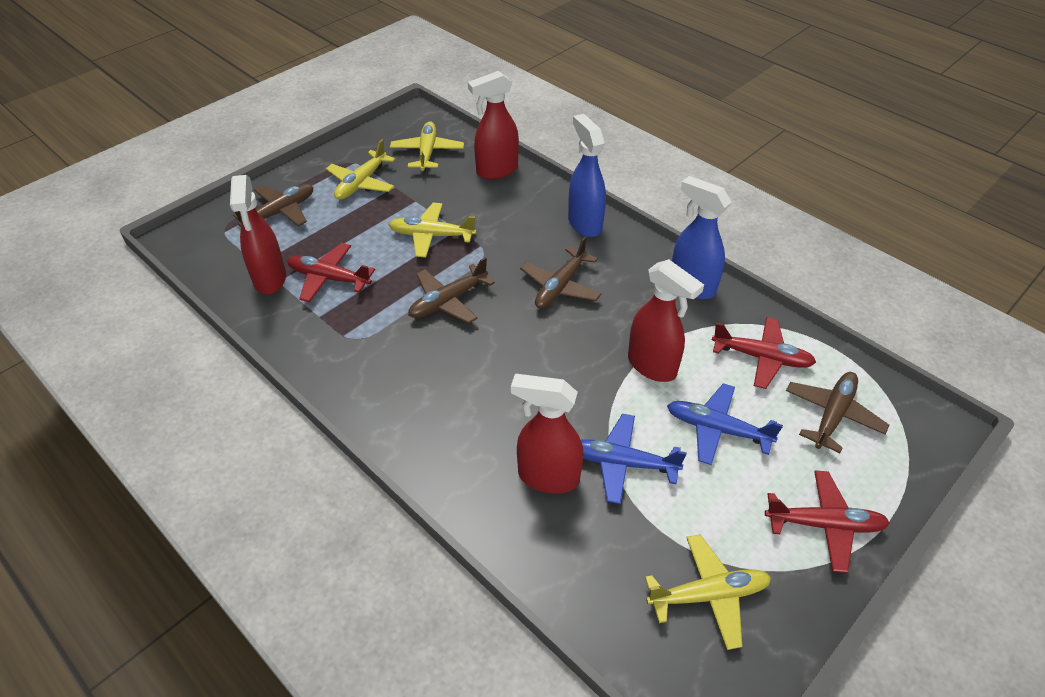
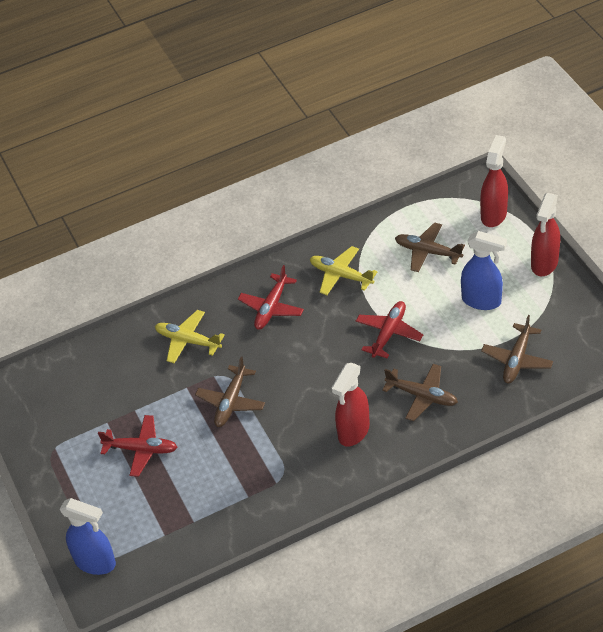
blue plane: [581,414,687,504] [667,383,783,465] = 2 -> none = 0
red spray bottle: [230,175,286,294] [468,71,519,179] [511,374,583,494] [628,259,704,382] = 4 -> [331,363,370,447] [480,135,508,227] [531,193,560,276] = 3
yellow plane: [326,139,396,200] [388,203,476,258] [390,121,464,171] [645,534,771,650] = 4 -> [155,310,225,364] [310,246,378,295] = 2

